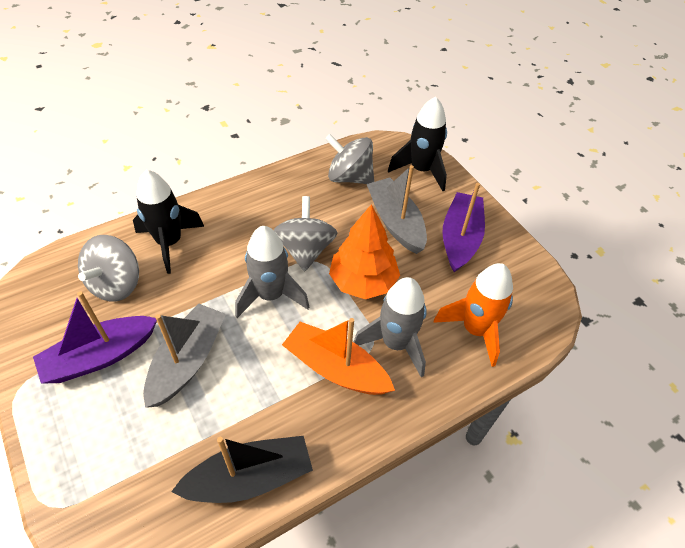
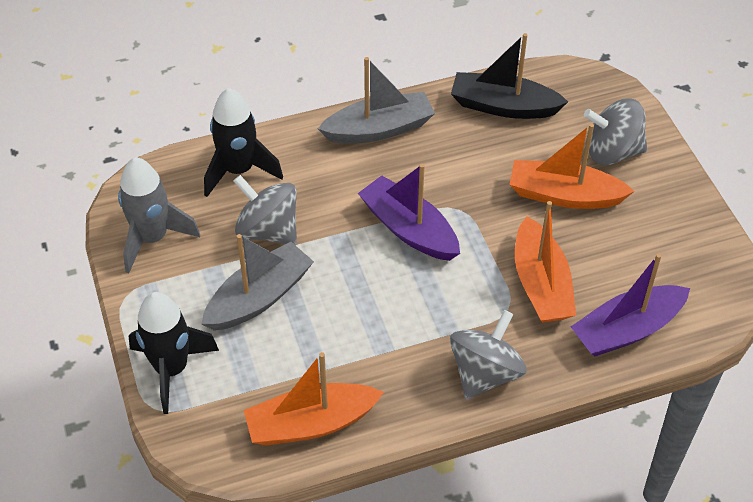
grey rocket: [235,226,309,318] [354,277,427,377] = 2 -> [118,157,200,273] = 1
orange boat: [282,318,395,395] = 1 -> [244,352,384,446] [509,124,635,209] [515,201,576,323] = 3
orange rocket: [433,263,513,367] = 1 -> none = 0
orange tree: [329,204,400,299] = 1 -> none = 0

